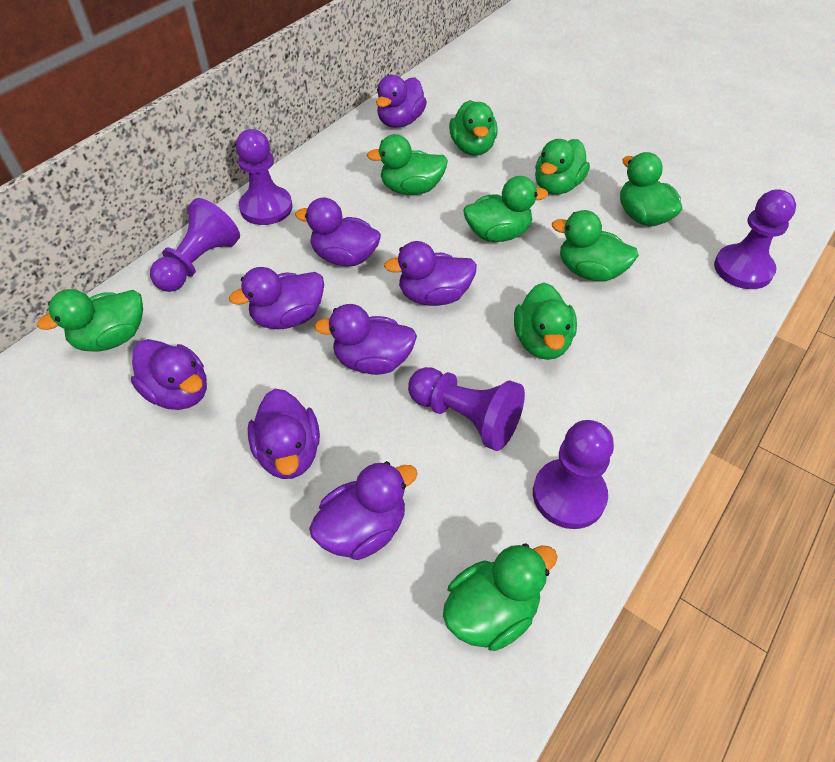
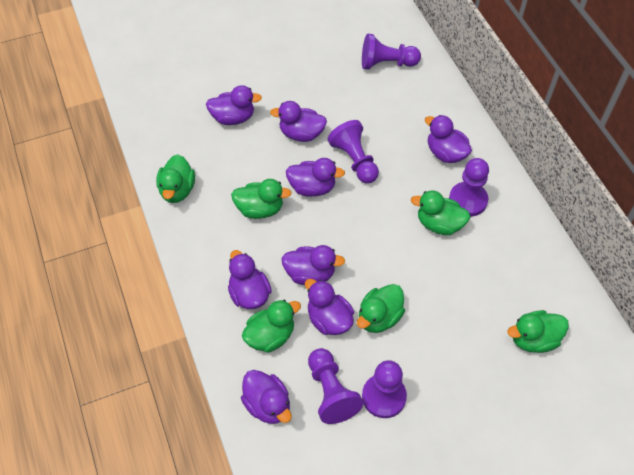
green duck: [37,289,143,352] [367,134,448,195] [443,544,558,651] [449,100,498,156] [464,176,548,242] [514,282,577,360] [535,139,590,195] [552,210,639,281] [620,152,682,226] = 9 -> [156,154,195,203] [231,179,292,219] [242,300,301,353] [357,284,405,333] [411,190,470,235] [507,310,569,353] = 6

